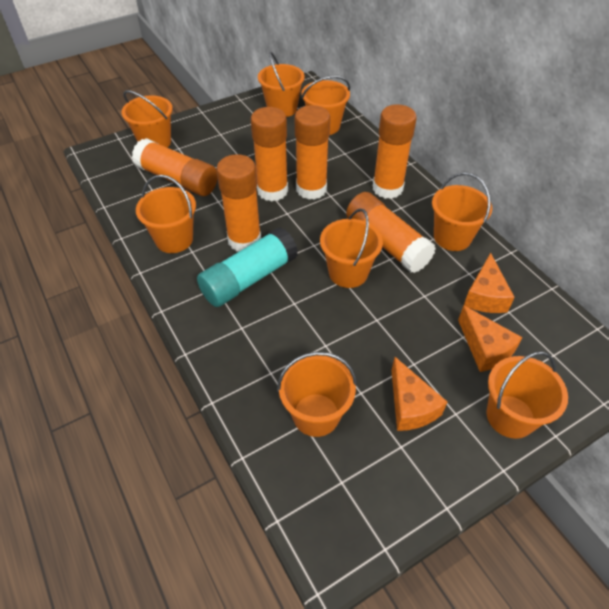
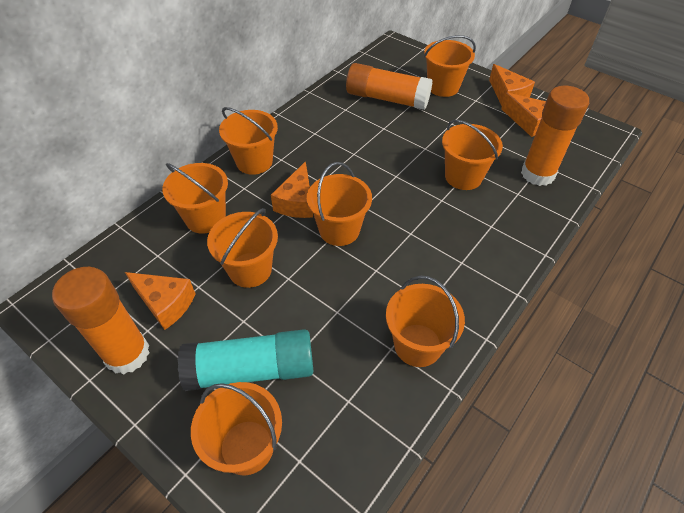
orange cheese: [391,357,447,431] [458,305,523,372] [464,253,515,313] = 3 -> [125,272,196,330] [271,161,313,218] [489,64,535,106] [501,93,546,137] = 4
orange glue stick: [132,138,218,196] [216,154,261,252] [251,107,288,201] [295,105,330,200] [346,192,436,273] [373,104,417,199] = 6 -> [52,267,150,374] [346,63,433,110] [521,86,589,186] = 3

